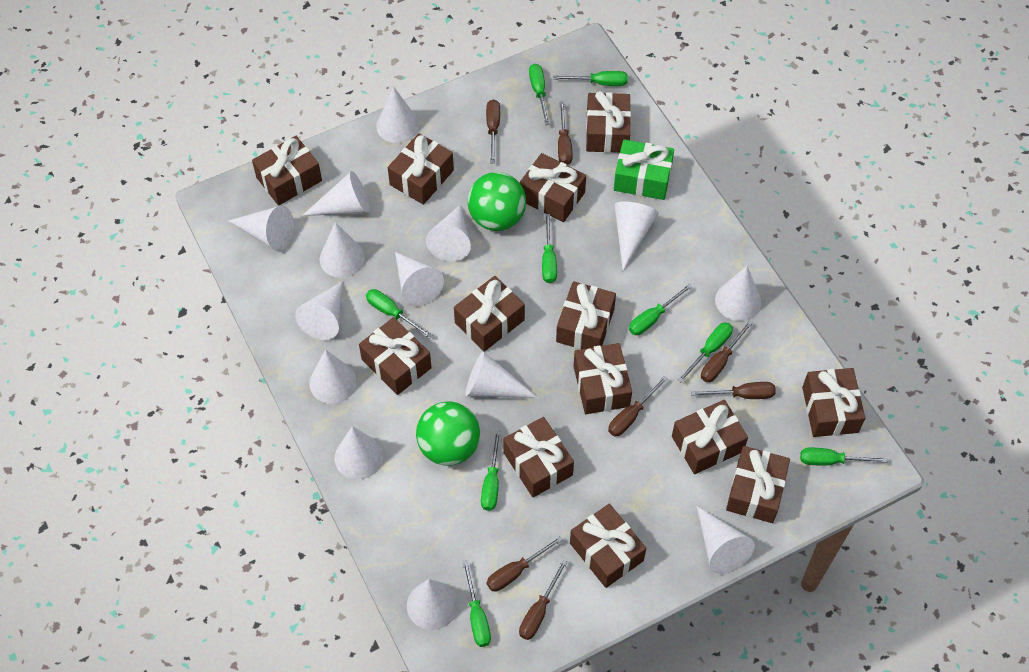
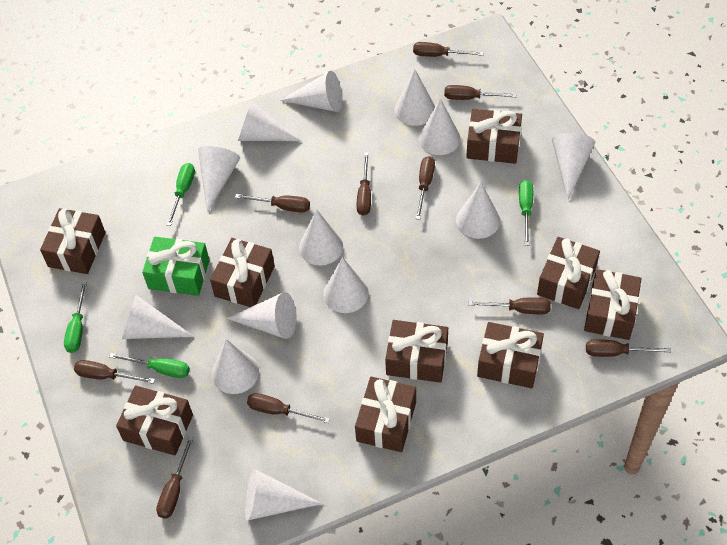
brown gift: [252,136,322,206] [359,317,432,395] [388,133,454,205] [454,276,525,352] [503,417,574,497] [519,153,586,222] [556,281,616,349] [570,504,646,588] [573,343,632,414] [586,91,631,153] [672,400,748,474] [726,446,790,523] [802,368,865,437] = 13 -> [40,208,106,274] [116,386,193,455] [210,238,275,307] [355,377,416,452] [385,320,448,383] [466,109,522,164] [477,322,544,388] [537,237,600,309] [584,269,642,340] = 9
brown screwdriver: [486,99,500,164] [487,536,563,591] [519,560,568,640] [558,101,573,165] [608,376,668,436] [691,382,776,399] [701,321,753,382] = 7 -> [74,360,155,384] [156,436,194,519] [235,194,310,213] [247,393,330,423] [357,152,371,216] [413,42,484,57] [416,156,435,220] [444,85,517,100] [468,298,551,315] [586,339,671,357] = 10
green ball: [416,401,480,466] [468,172,526,231] = 2 -> none = 0
green screwdriver: [366,289,433,338] [462,560,491,647] [481,430,501,511] [529,64,550,125] [542,214,557,283] [553,71,628,86] [629,284,692,335] [678,322,733,383] [800,448,888,466] = 9 -> [64,281,87,353] [109,353,190,378] [166,163,195,226] [519,180,533,246] = 4
white cone: [228,206,294,251] [295,281,343,340] [302,171,370,216] [309,349,357,404] [320,222,365,278] [335,426,383,479] [376,86,419,143] [395,252,444,306] [407,579,458,630] [426,204,471,262] [466,351,538,398] [614,202,659,271] [697,506,755,574] [715,266,761,321] = 14 -> [122,295,194,339] [198,146,240,213] [212,339,259,394] [226,292,296,339] [238,102,301,141] [245,469,322,521] [280,71,342,112] [299,209,343,266] [323,257,369,313] [395,69,435,126] [419,98,460,155] [456,182,500,239] [552,133,595,199] = 13

